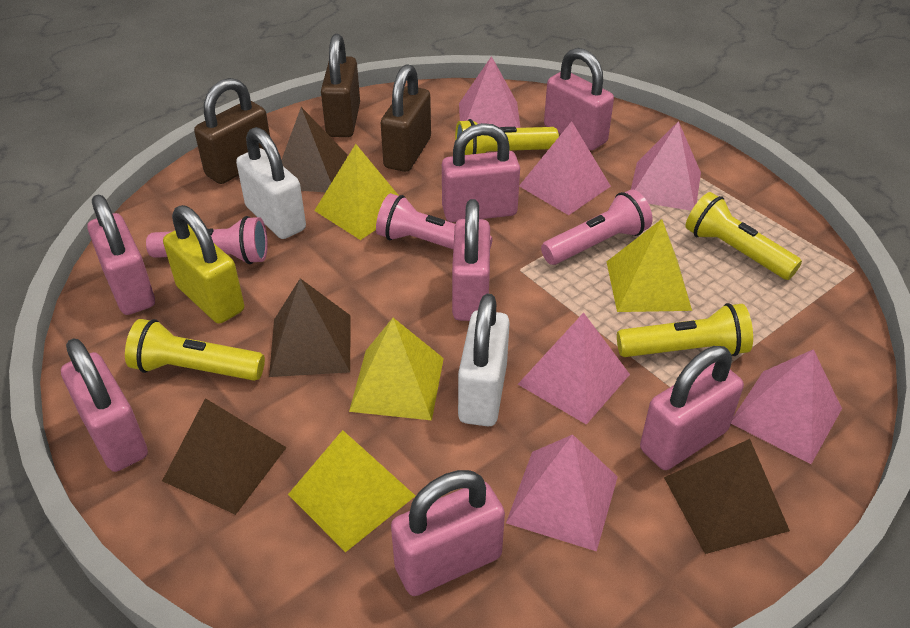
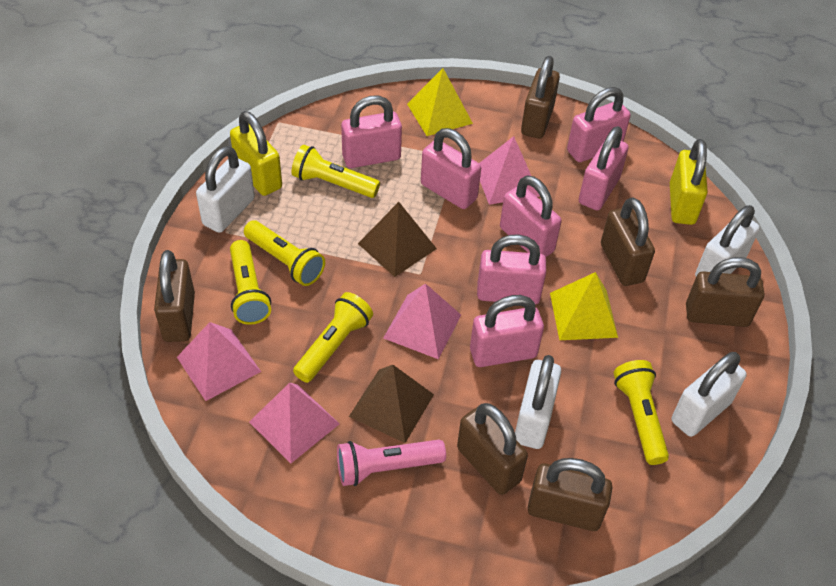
brown padlock: [194,78,270,184] [321,34,360,137] [381,64,431,172] = 3 -> [154,250,195,342] [457,403,528,495] [521,56,560,139] [528,458,612,531] [601,197,655,286] [686,257,764,327] = 6
brown pyramid: [162,398,287,515] [269,278,351,377] [282,107,347,192] [664,439,790,554] = 4 -> [349,365,434,443] [358,202,437,277] = 2
pink flashlight: [146,216,268,264] [376,193,493,249] [541,189,652,265] = 3 -> [337,440,446,486] = 1
pink pyramid: [459,56,520,128] [506,434,618,551] [518,312,630,425] [519,121,611,215] [631,121,701,211] [731,349,842,464] = 6 -> [177,322,261,401] [249,382,339,463] [383,283,461,359] [479,136,540,205] = 4
white padlock: [236,127,306,239] [458,294,510,426] = 2 -> [196,146,255,233] [515,355,561,449] [672,352,747,437] [695,205,760,276] = 4
yellow flashlight: [125,319,265,381] [455,119,559,155] [617,303,753,357] [685,192,802,280] = 4 -> [230,240,271,325] [244,220,325,286] [291,145,380,198] [293,292,373,383] [614,360,669,465] = 5
yellow padlock: [163,205,244,324] = 1 -> [230,111,282,196] [670,139,708,225] = 2
yellow pyramid: [288,430,415,552] [314,144,399,240] [349,318,444,420] [607,219,692,312] = 4 -> [407,68,473,136] [550,272,618,340] = 2

